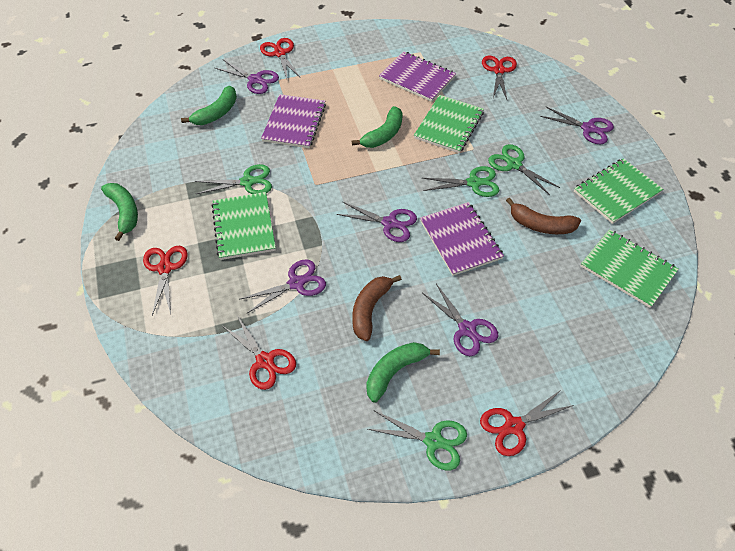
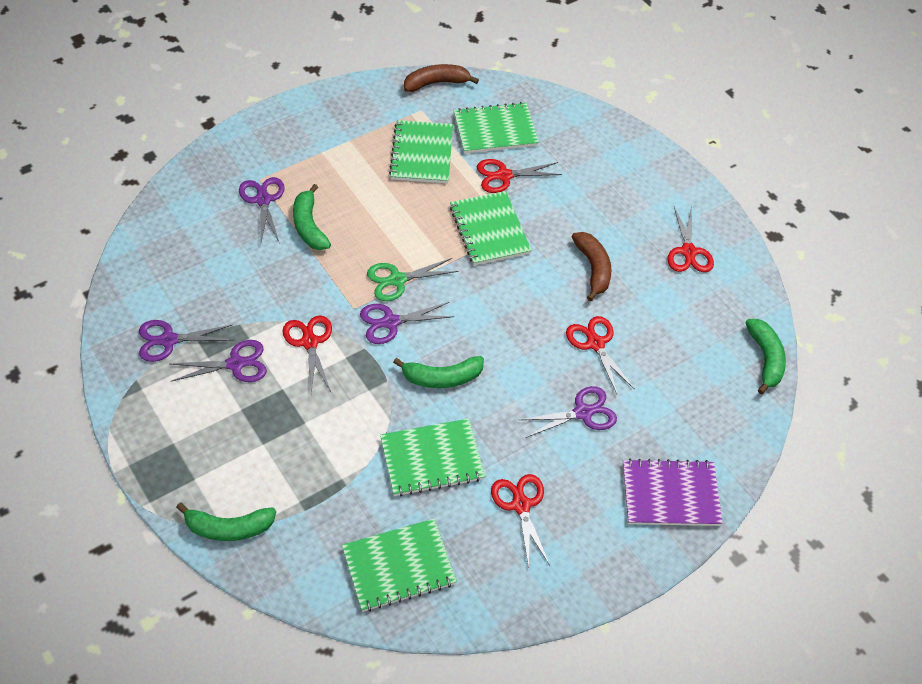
green notebook: [211,192,276,260] [414,95,484,153] [574,158,663,224] [581,229,679,308] = 4 -> [342,519,457,612] [380,419,485,496] [389,120,453,184] [450,191,531,265] [453,102,539,154] = 5
green scissors: [195,164,272,194] [368,411,467,470] [422,166,499,197] [488,144,560,195] = 4 -> [367,258,459,301] = 1
purple notebook: [261,94,326,148] [379,51,456,102] [420,202,504,276] = 3 -> [623,458,723,526] = 1

